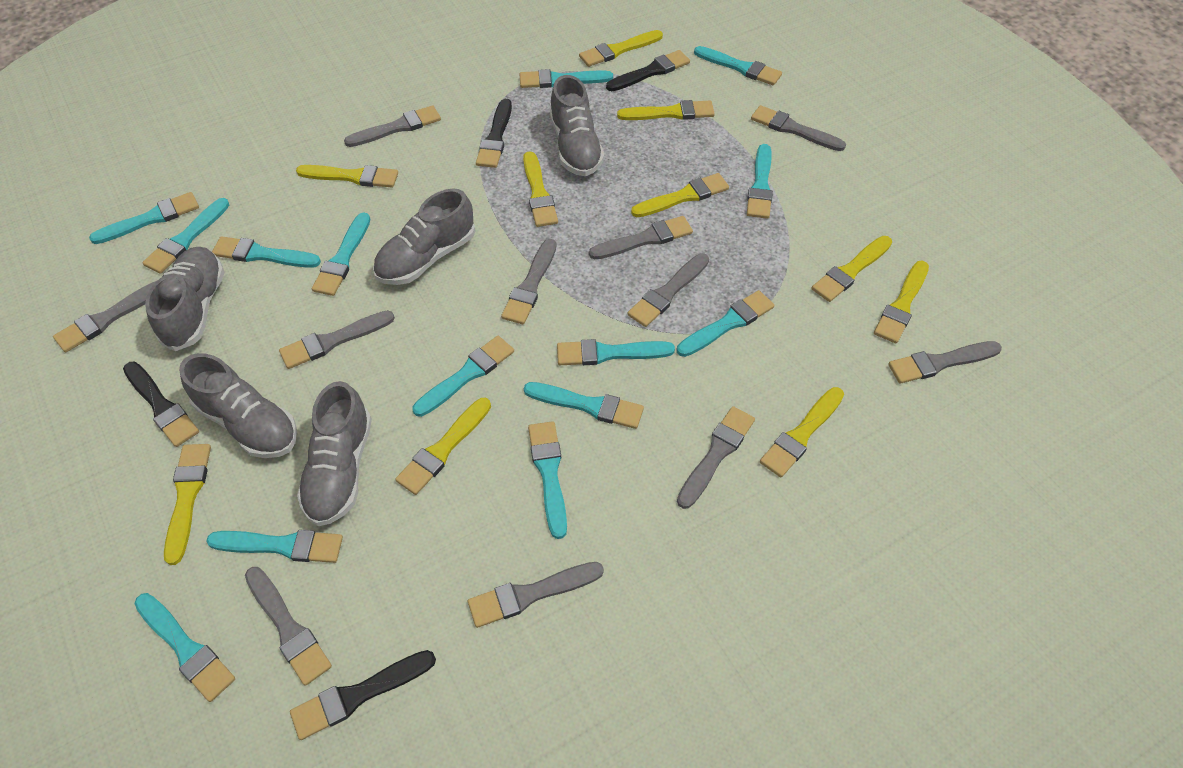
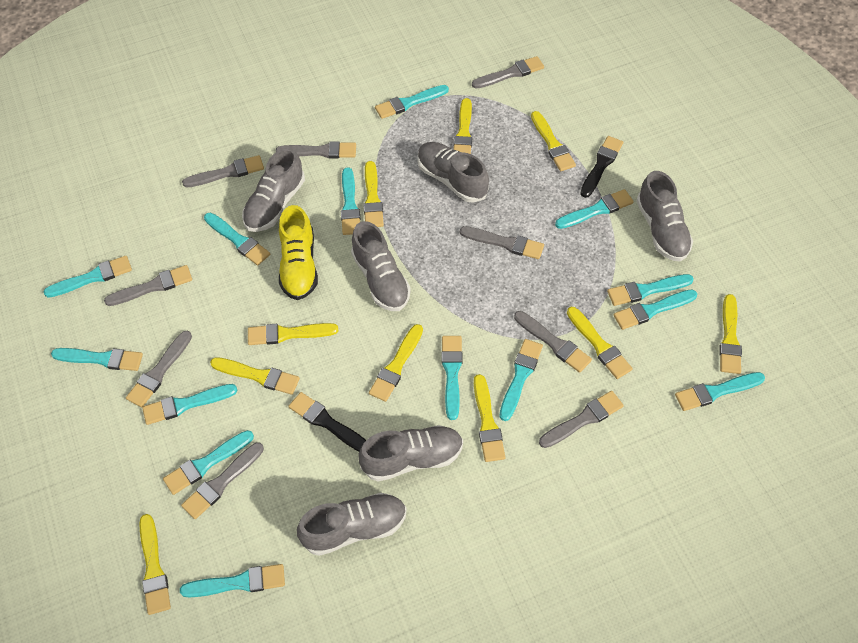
black brush: [123,362,199,447] [290,650,436,740] [476,99,512,168] [606,50,690,91] = 4 -> [289,392,366,452] [580,136,623,198] = 2
grey brush: [53,280,158,352] [245,567,332,686] [279,310,395,369] [344,105,441,147] [468,562,604,628] [501,239,556,324] [589,216,693,259] [628,253,709,327] [677,406,755,509] [751,105,846,151] [888,341,1002,384] = 11 -> [104,265,192,306] [126,331,192,407] [181,442,264,519] [182,155,264,187] [276,141,356,158] [460,226,544,259] [472,56,544,89] [514,311,592,373] [539,391,624,448] = 9
grey shoe: [145,247,225,351] [179,353,297,458] [297,381,372,526] [373,188,475,285] [550,75,604,176] = 5 -> [242,148,305,232] [297,493,407,556] [351,221,411,311] [358,425,463,482] [417,142,489,203] [636,171,693,262] = 6
yellow shoe: none = 0 -> [279,205,318,300] = 1

